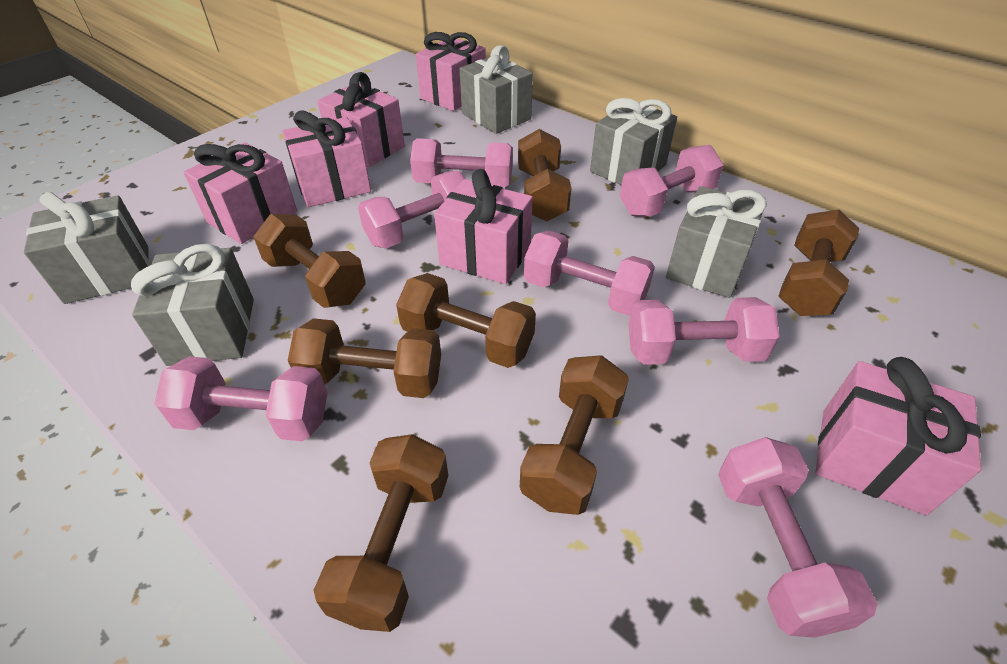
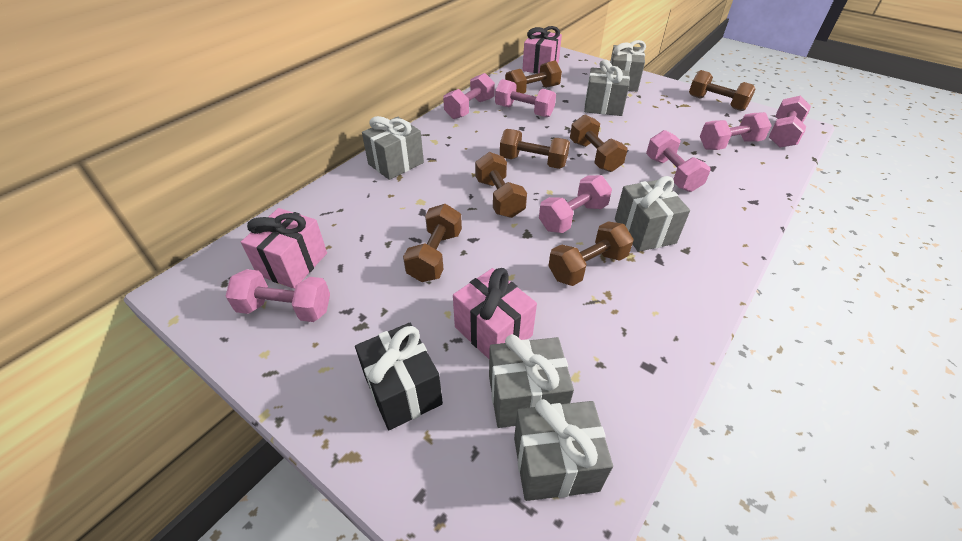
black gift: none = 0 -> [355,323,443,430] = 1
grey gift: [24,192,149,304] [131,244,254,366] [460,45,533,134] [590,98,677,185] [666,186,767,298] = 5 -> [362,116,424,180] [489,334,574,428] [514,399,613,501] [584,59,630,116] [610,40,646,92] [615,176,690,252] = 6
pink gift: [184,142,297,244] [282,111,371,207] [317,72,405,167] [416,32,486,111] [434,169,533,284] [815,357,981,515] = 6 -> [241,208,327,289] [453,268,537,359] [522,26,562,74] = 3

